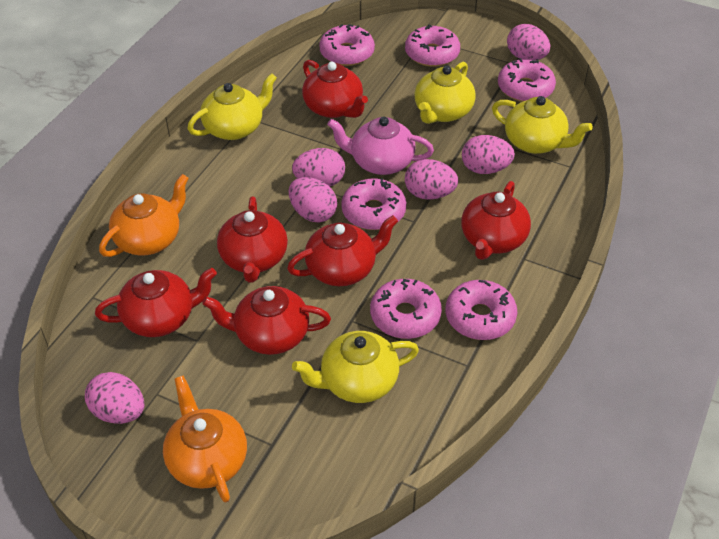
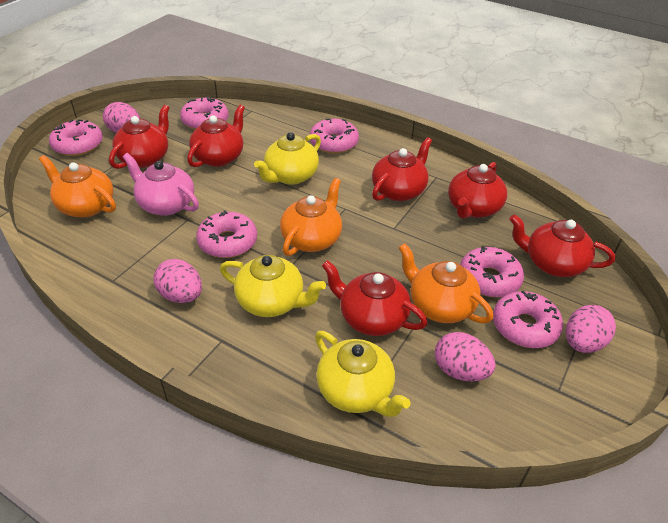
orange teapot: [99,174,189,257] [163,376,247,502] = 2 -> [39,155,116,218] [280,178,342,256] [399,243,493,323] = 3
pink egg: [85,372,144,424] [289,177,337,222] [292,148,345,187] [405,159,458,200] [462,135,515,174] [507,24,550,61] = 6 -> [103,102,140,133] [153,259,202,303] [435,332,496,381] [566,305,616,353] = 4
yellow teapot: [188,73,277,140] [292,331,419,403] [414,62,476,124] [492,96,593,154] = 4 -> [220,255,326,317] [254,132,321,185] [315,331,411,417] = 3

